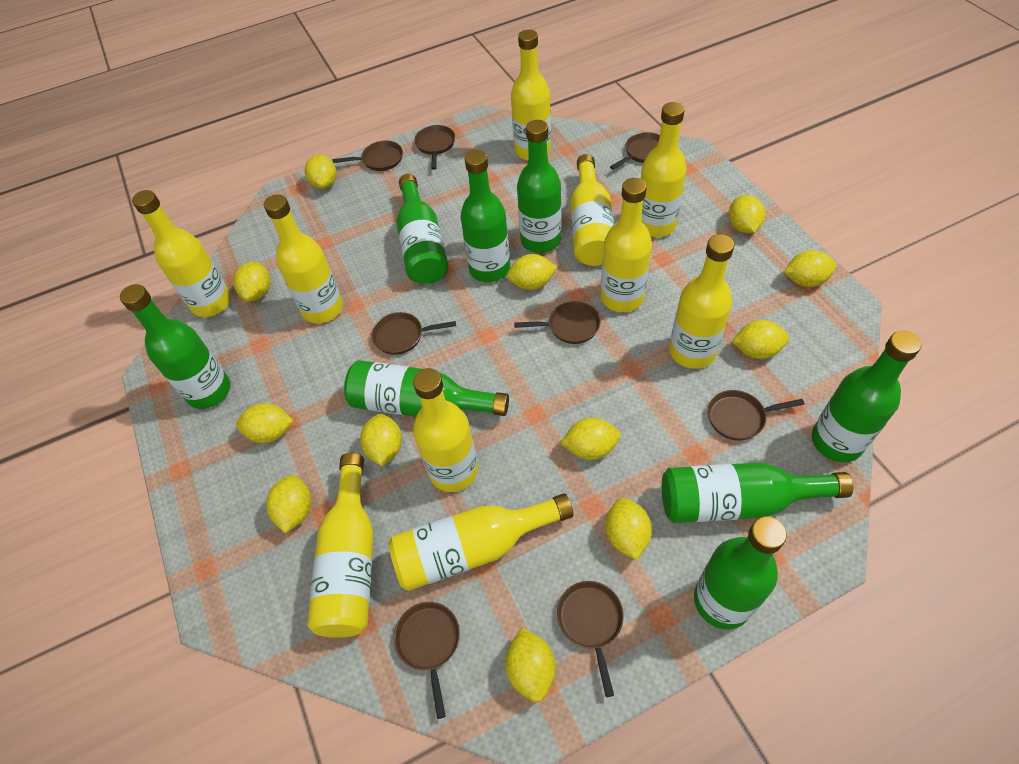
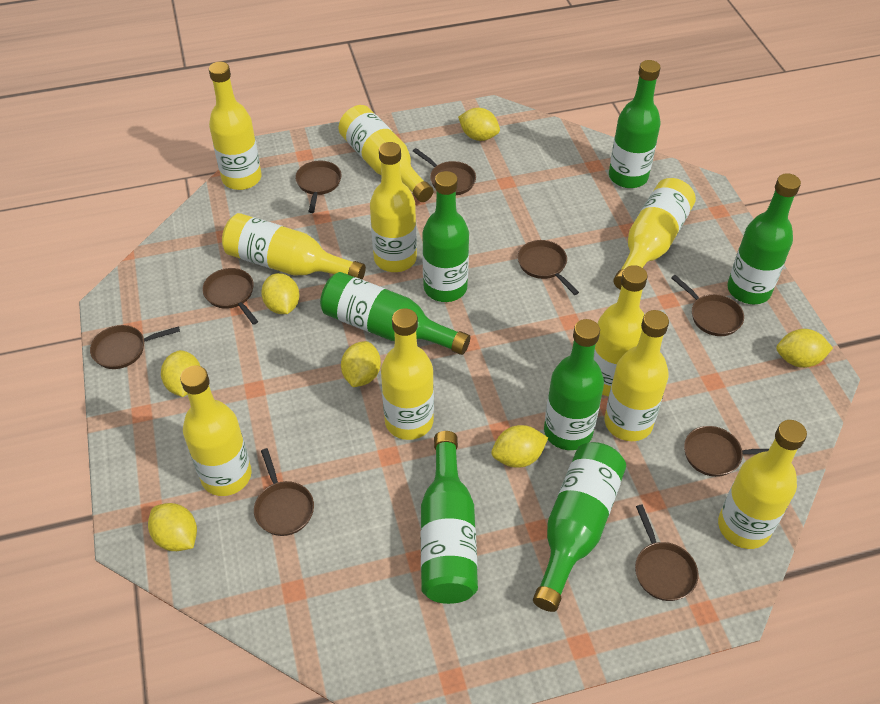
brown pan: [332,141,403,171] [372,312,456,355] [394,602,460,719] [414,125,455,170] [514,301,600,344] [557,581,623,697] [610,132,660,170] [708,390,805,441] = 8 -> [90,325,180,369] [202,268,258,325] [254,448,314,536] [295,161,342,213] [413,148,476,195] [518,240,579,295] [635,504,698,601] [671,275,744,336] [684,426,769,477] = 9
green bottle: [120,284,231,409] [344,360,509,417] [396,174,449,284] [460,150,510,282] [517,120,561,253] [662,462,853,523] [694,516,787,629] [812,330,921,462] = 8 -> [320,272,470,355] [421,431,478,604] [422,171,469,302] [533,442,626,612] [544,319,604,450] [609,60,661,188] [727,173,801,304] = 7
yellow lemon: [233,262,270,301] [236,403,294,443] [266,474,311,533] [305,155,337,189] [360,414,402,466] [505,627,556,703] [507,254,557,290] [560,418,621,460] [605,498,652,561] [729,195,765,233] [732,320,789,359] [784,250,837,287] = 12 -> [148,503,197,551] [161,350,200,397] [261,273,299,314] [341,341,381,387] [458,108,500,141] [491,425,548,468] [776,329,833,368] = 7

